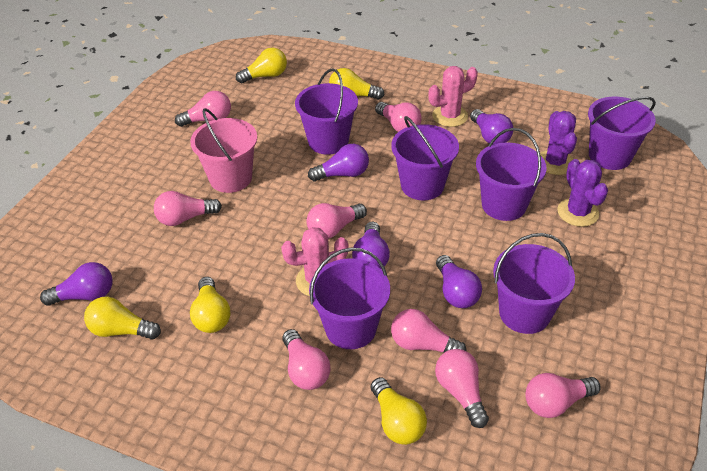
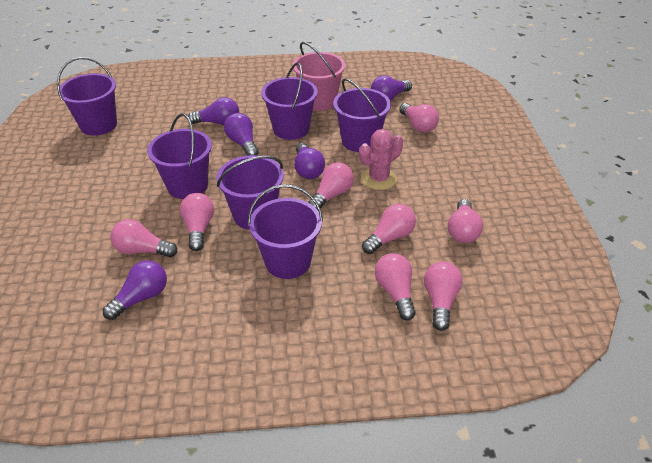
pink cactus: [281,227,349,296] [428,66,478,127] = 2 -> [359,129,403,190] = 1
purple cactus: [540,111,577,175] [557,159,608,227] = 2 -> none = 0
yellow light bulb: [84,297,161,339] [190,277,231,333] [236,48,287,83] [329,68,384,100] [371,377,427,445] = 5 -> none = 0

